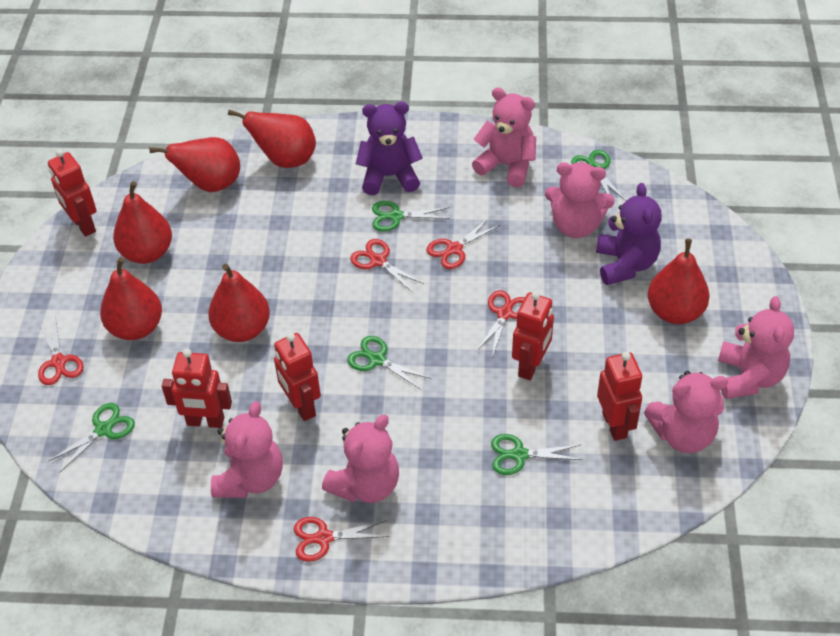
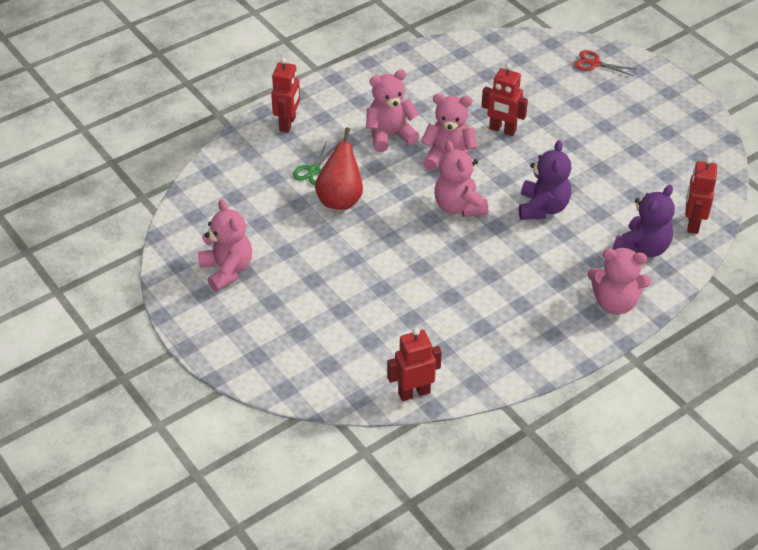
green scissors: [49,403,135,473] [347,336,431,390] [372,201,450,231] [491,434,583,475] [571,150,626,201] = 5 -> [293,140,337,185] = 1
pink teddy bear: [211,401,283,498] [322,414,399,503] [472,88,536,187] [545,162,615,238] [644,371,728,453] [718,296,794,399] = 6 -> [198,199,252,292] [366,70,419,152] [421,94,478,171] [434,141,488,217] [588,248,651,314] = 5
red pear: [100,257,162,340] [113,181,172,264] [149,137,240,192] [208,264,270,342] [228,110,316,168] [648,239,710,324] = 6 -> [315,127,363,210] = 1
red robot: [48,149,97,237] [162,349,232,428] [274,333,321,421] [512,291,554,380] [597,352,642,441] = 5 -> [271,57,300,132] [387,328,442,401] [481,63,528,136] [685,157,717,234] = 4
red scissors: [38,316,84,385] [294,517,390,562] [350,239,424,293] [426,218,500,269] [476,290,525,357] = 5 -> [574,50,637,76] = 1

